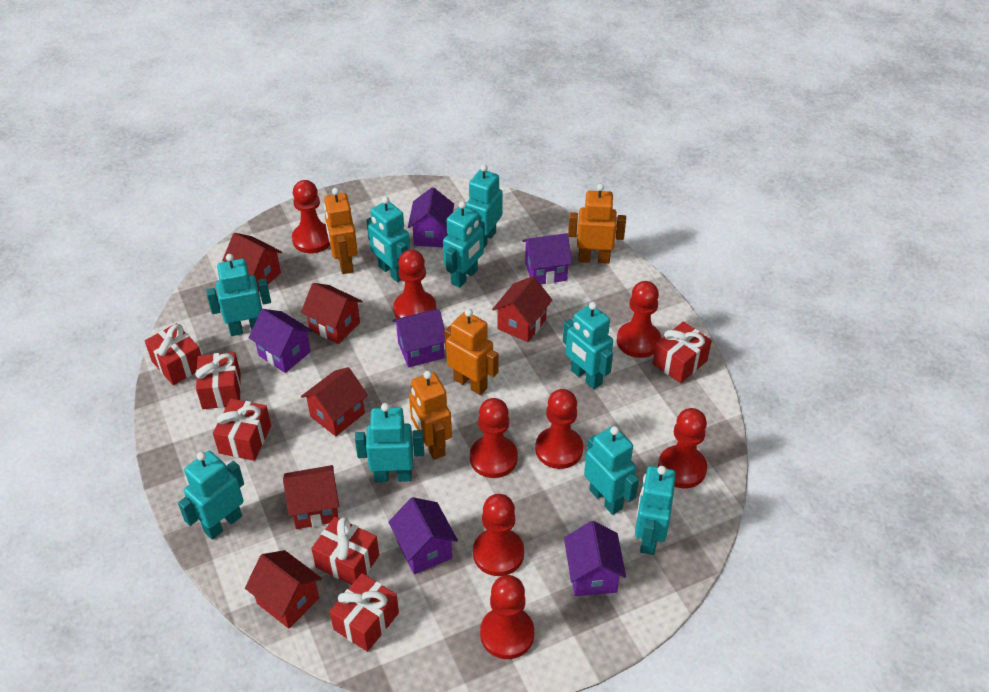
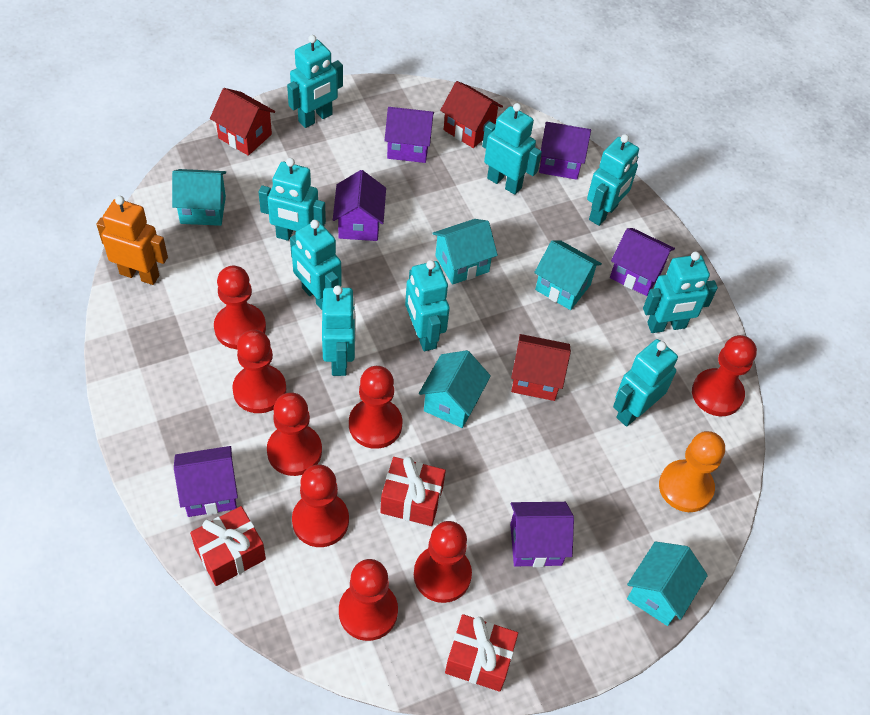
orange pawn: none = 0 -> [659,431,725,512] = 1
orange robot: [324,188,358,274] [409,371,452,460] [444,309,499,395] [568,184,626,264] = 4 -> [96,196,168,285] = 1
red gift: [145,323,201,385] [195,352,241,409] [213,399,271,461] [311,517,379,585] [329,573,399,652] [653,322,712,383] = 6 -> [190,506,266,586] [380,457,446,526] [445,614,518,692] = 3
red house: [222,233,282,292] [245,550,322,629] [283,465,339,529] [301,283,363,344] [301,367,368,436] [492,276,552,342] = 6 -> [210,88,275,156] [440,81,503,148] [511,334,571,401] = 3
turquoise house: none = 0 -> [172,169,226,226] [419,350,491,428] [432,219,498,285] [534,240,602,310] [627,541,708,626] = 5

